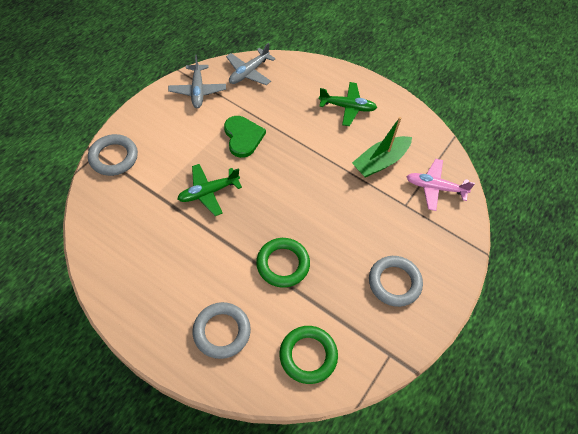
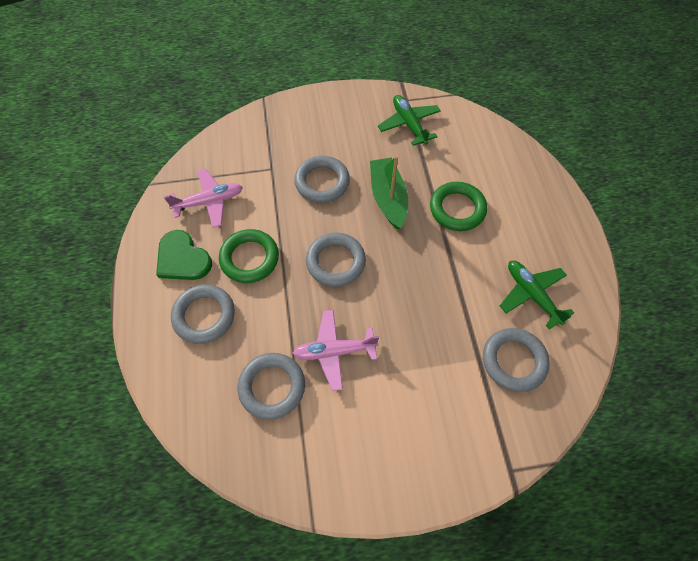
grey plane: [168,55,226,108] [226,43,275,85] = 2 -> none = 0
grey ring: [88,134,138,176] [192,302,251,359] [369,256,423,307] = 3 -> [171,284,235,344] [238,353,305,420] [294,156,350,203] [306,233,366,287] [483,328,550,392] = 5
pink plane: [406,159,475,211] = 1 -> [164,168,243,228] [293,310,379,391] = 2

